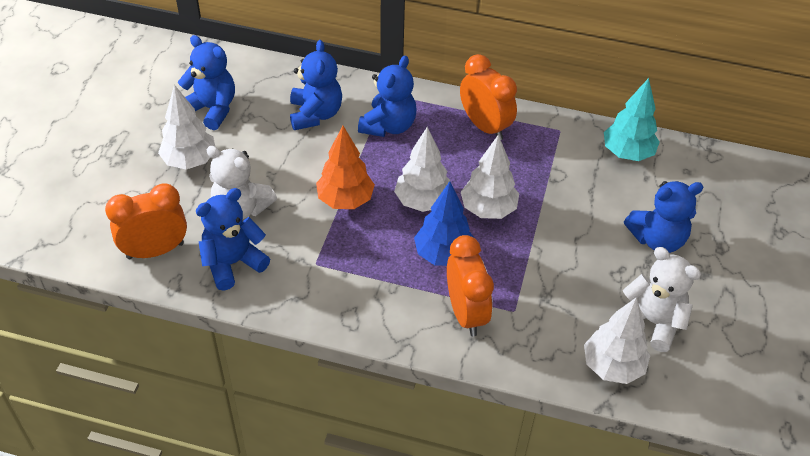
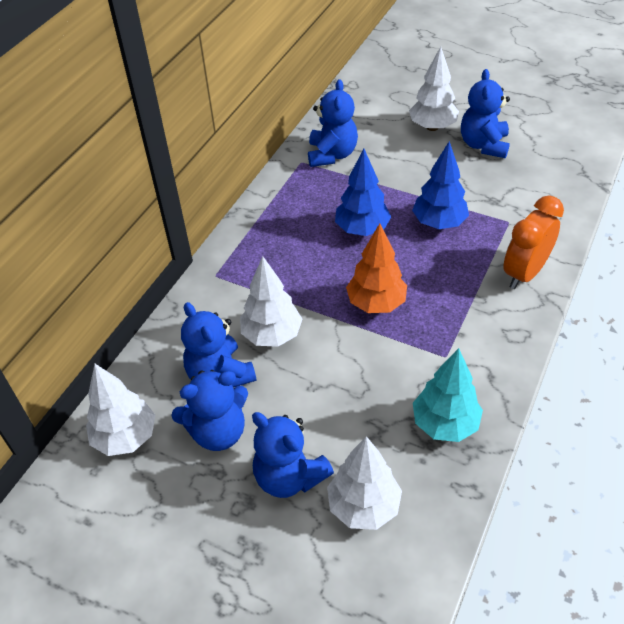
blue tree: [414,181,474,266] = 1 -> [335,149,391,236] [412,141,469,229] = 2
orange clock: [105,183,187,259] [447,235,494,336] [460,54,517,140] = 3 -> [503,196,564,289] = 1
white teddy bear: [206,146,277,219] [623,247,701,352] = 2 -> none = 0

